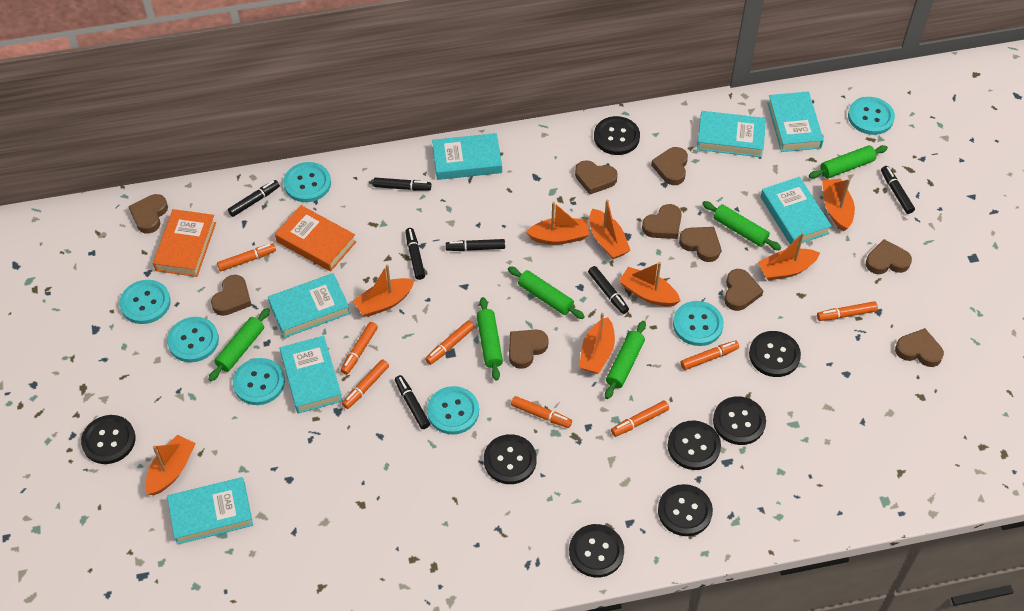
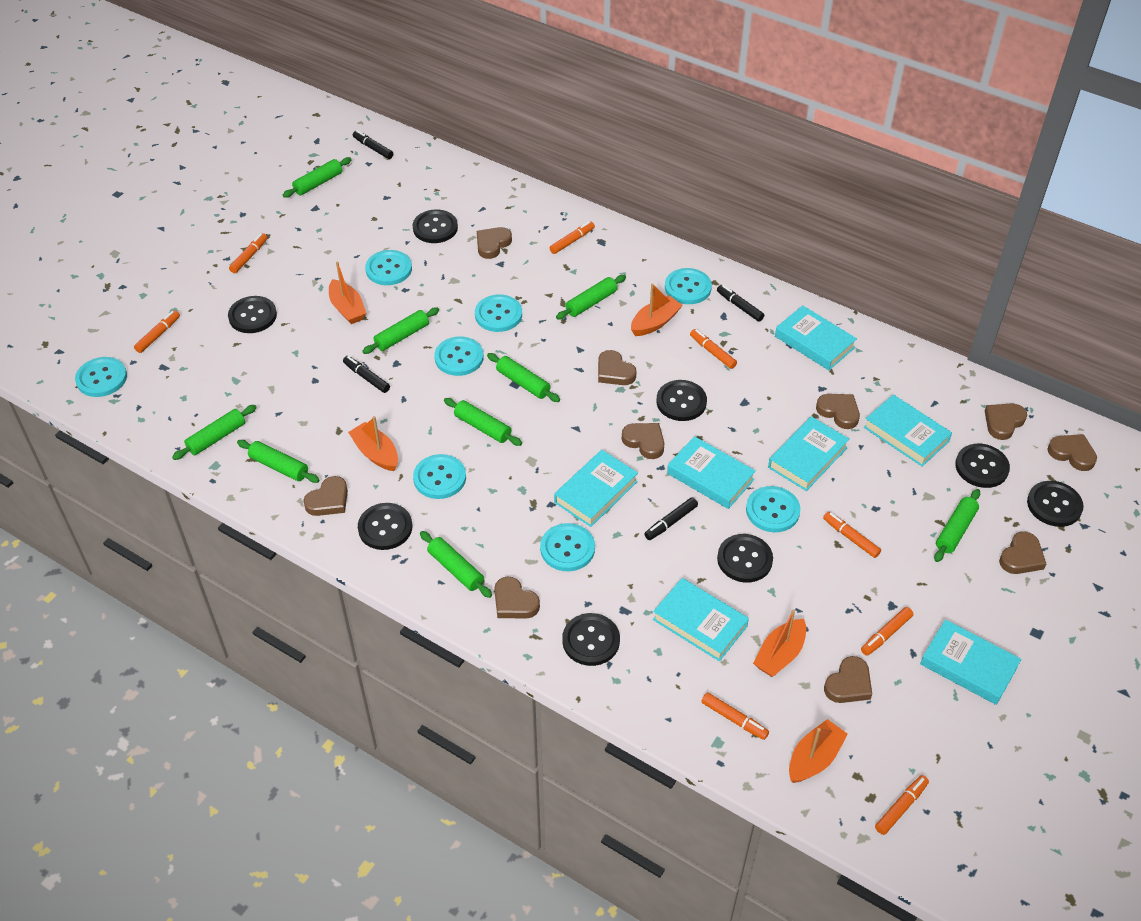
black marker: [228,180,280,217] [373,178,431,191] [395,375,430,429] [405,228,425,280] [446,239,505,251] [588,266,629,314] [881,166,915,214] = 7 -> [343,356,390,393] [353,130,393,159] [644,497,698,540] [717,285,764,322] = 4
green rolling pin: [208,308,270,381] [477,297,503,381] [508,266,585,319] [605,321,646,399] [702,201,781,250] [809,145,888,179] = 6 -> [172,405,257,460] [237,440,320,483] [283,157,352,198] [362,307,439,354] [420,531,492,598] [444,398,522,446] [487,353,560,402] [556,275,626,320] [934,489,980,562] = 9
orange boat: [145,435,196,495] [353,264,414,317] [526,202,589,245] [579,313,615,374] [590,200,631,259] [619,262,681,307] [758,232,820,281] [822,178,855,231] = 8 -> [329,262,366,324] [348,416,398,471] [631,283,683,336] [753,609,806,677] [789,719,848,783] = 5
orange book: [153,209,216,277] [275,205,356,272] = 2 -> none = 0
turquoise button: [119,280,171,324] [167,317,219,362] [233,358,285,405] [283,162,331,202] [427,386,479,435] [673,301,724,346] [848,97,895,135] = 7 -> [75,357,127,397] [365,250,412,285] [413,454,466,499] [434,337,484,376] [475,294,522,332] [540,523,595,571] [665,268,712,304] [746,486,801,532] = 8

